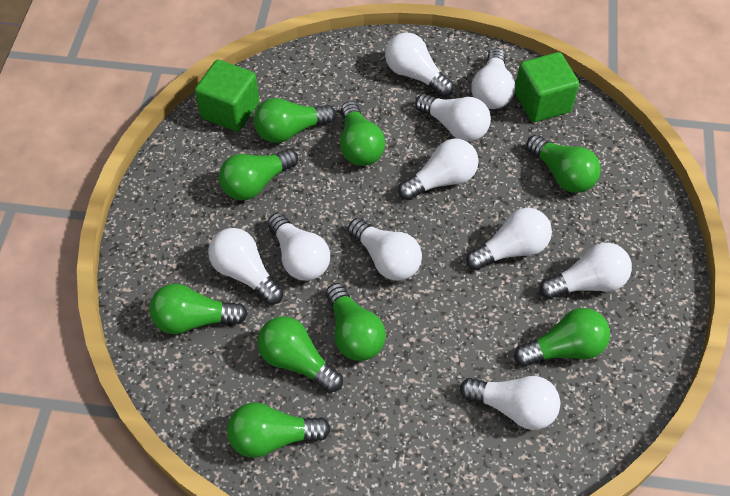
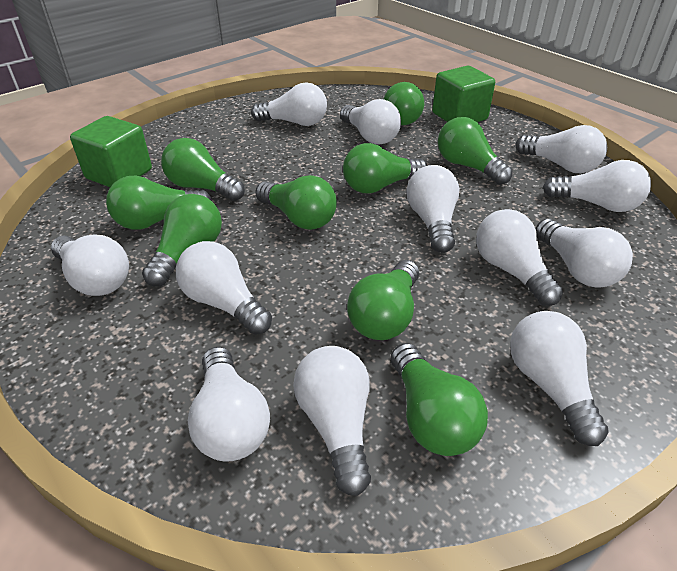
white light bulb: [208,228,283,305] [268,213,330,281] [348,218,422,281] [385,32,454,97] [398,139,479,200] [415,94,491,142] [460,376,560,430] [466,208,552,270] [471,48,515,109] [540,243,632,299] = 10 -> [51,235,129,296] [176,241,272,335] [188,347,270,462] [251,82,327,126] [293,346,371,496] [340,99,401,145] [407,165,459,253] [476,209,563,306] [510,311,609,446] [516,125,607,173] [536,219,633,288] [543,160,651,212] = 12

